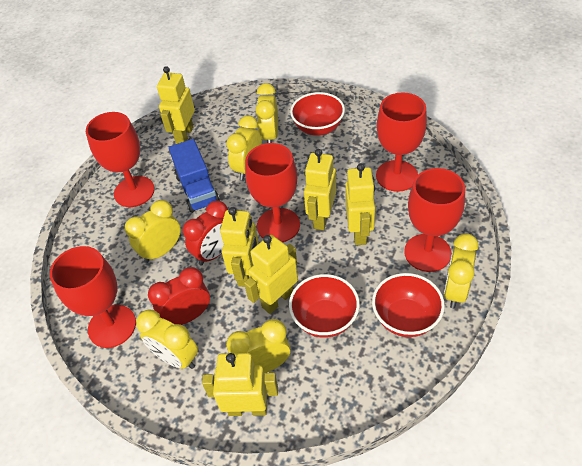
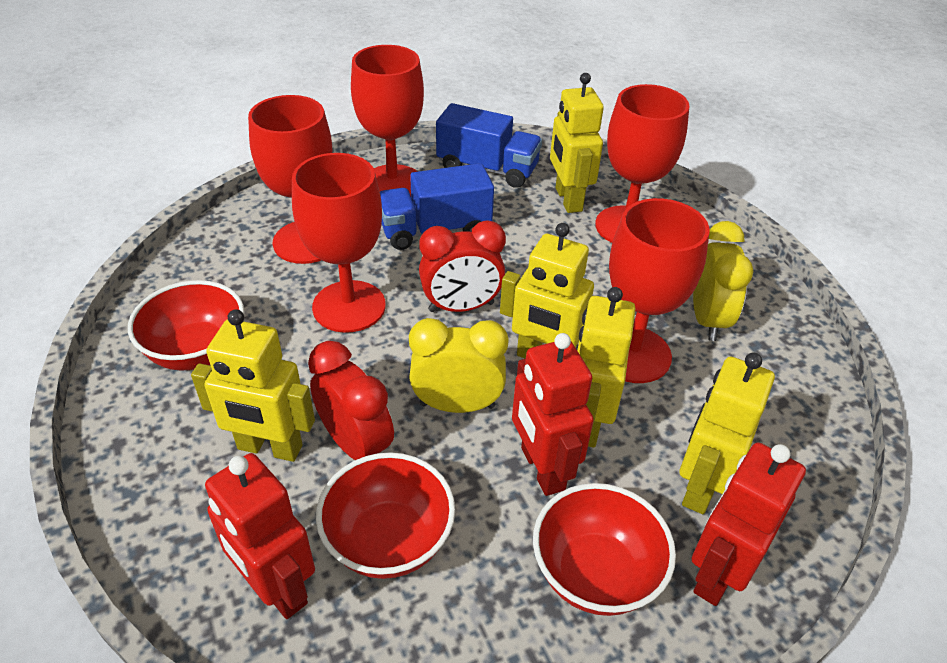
blue truck: [169,139,220,213] = 1 -> [380,163,494,250] [436,103,542,188] = 2
red robot: none = 0 -> [205,453,315,619] [512,333,594,496] [692,442,806,606] = 3
yellow clock: [125,200,181,263] [136,309,198,369] [226,115,262,180] [226,319,290,373] [255,83,278,143] [444,233,479,309] = 6 -> [409,318,509,413] [693,221,753,341] = 2
yellow robot: [157,66,195,144] [202,353,278,416] [220,207,259,287] [244,235,298,314] [304,149,336,230] [345,163,375,245] = 6 -> [191,309,315,462] [500,223,594,359] [550,73,604,213] [576,287,636,448] [680,353,775,514] = 5

